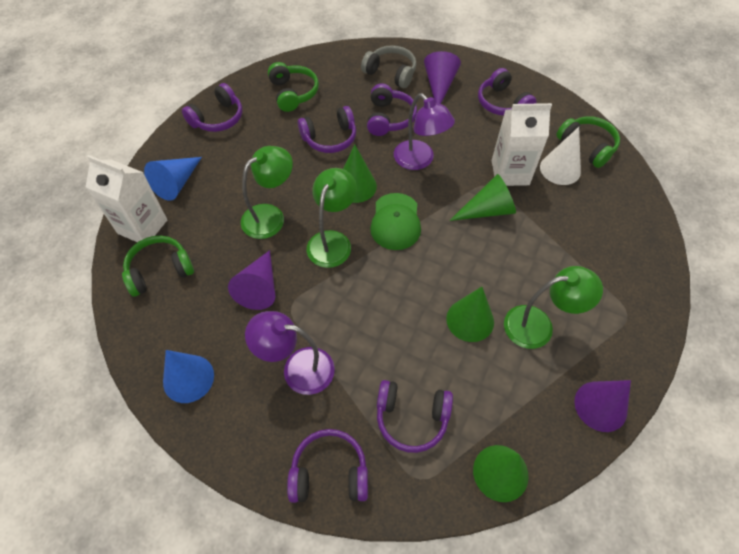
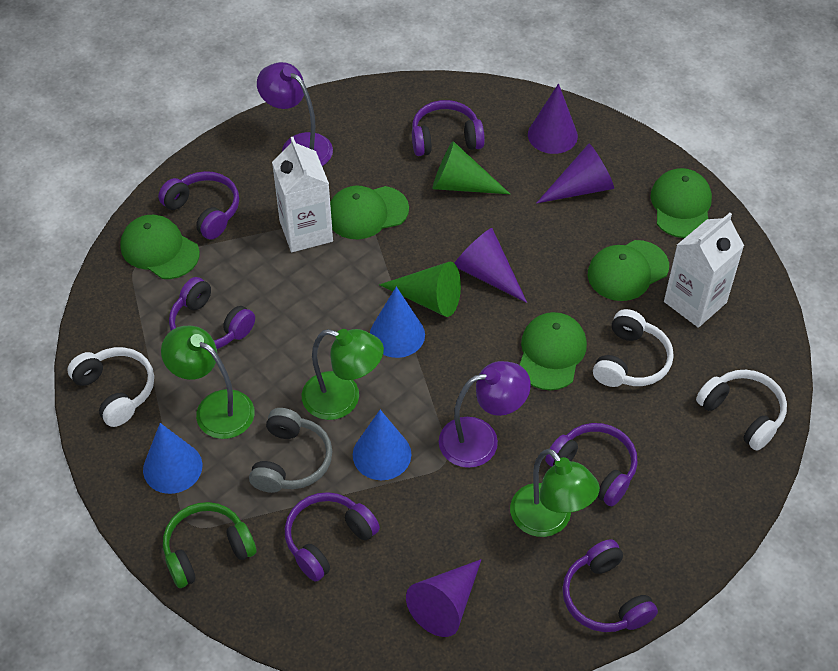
blue cone: [144,157,202,201] [163,350,214,403] = 2 -> [143,423,202,494] [353,410,411,480] [370,287,425,358] = 3
green cap: [370,193,421,250] = 1 -> [120,215,200,279] [330,186,409,239] [520,312,587,390] [588,240,669,301] [650,168,712,238] = 5
green cone: [343,145,377,203] [446,287,494,342] [449,174,516,221] [473,445,529,502] = 4 -> [379,262,461,317] [433,141,510,194] = 2
green headphones: [122,236,194,297] [268,62,319,112] [556,116,620,168] = 3 -> [163,502,257,588] = 1
purple cone: [228,250,275,310] [424,51,461,104] [574,380,631,432] = 3 -> [406,559,481,637] [455,228,527,303] [528,83,578,154] [537,144,614,203] = 4
white cone: [540,127,581,185] = 1 -> none = 0
white headphones: none = 0 -> [67,347,154,427] [593,309,674,387] [696,370,787,451] = 3

